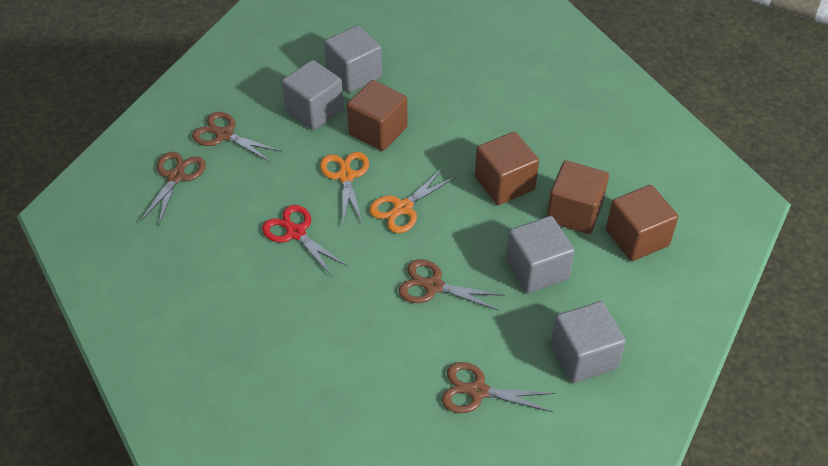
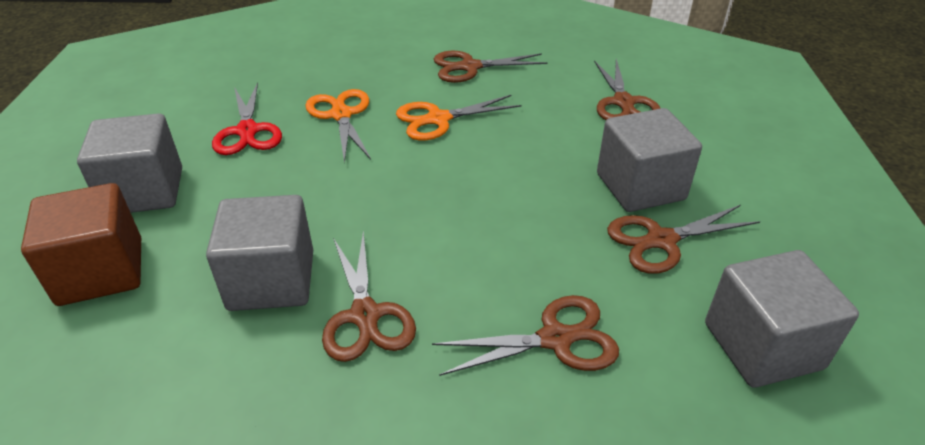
brown cube: [347,80,407,151] [475,132,539,205] [546,161,609,234] [606,185,678,261] = 4 -> [21,183,141,306] = 1
brown scissors: [140,152,206,226] [192,112,281,162] [398,259,505,311] [442,362,555,413] = 4 -> [322,231,416,362] [432,295,619,376] [434,51,547,83] [594,59,661,120] [607,205,760,274] = 5

